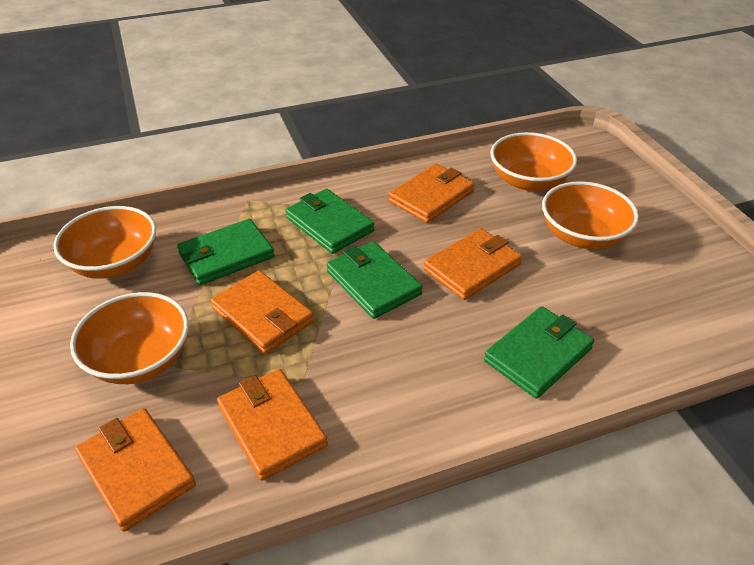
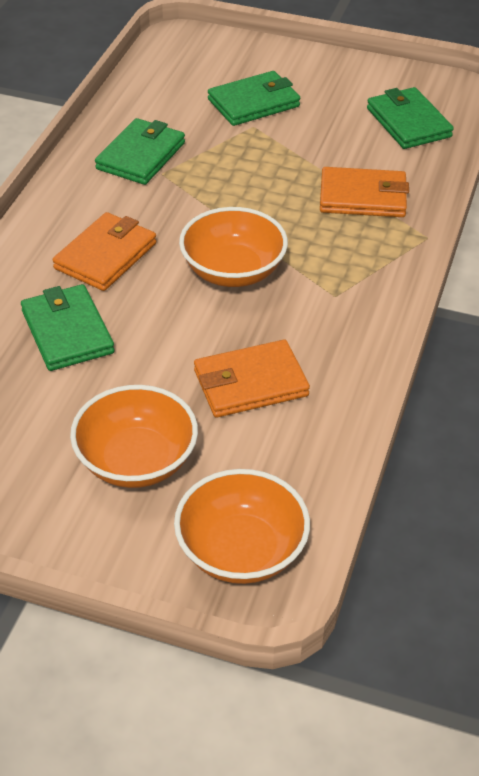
orange bowl: [53,206,156,279] [70,292,189,384] [491,132,577,191] [542,181,639,249] = 4 -> [70,385,198,488] [174,469,310,584] [179,207,288,287] = 3
orange wallet: [75,408,196,532] [211,270,314,354] [217,369,328,481] [389,164,474,223] [424,228,522,300] = 5 -> [53,212,156,291] [194,340,310,418] [320,167,409,217] = 3

